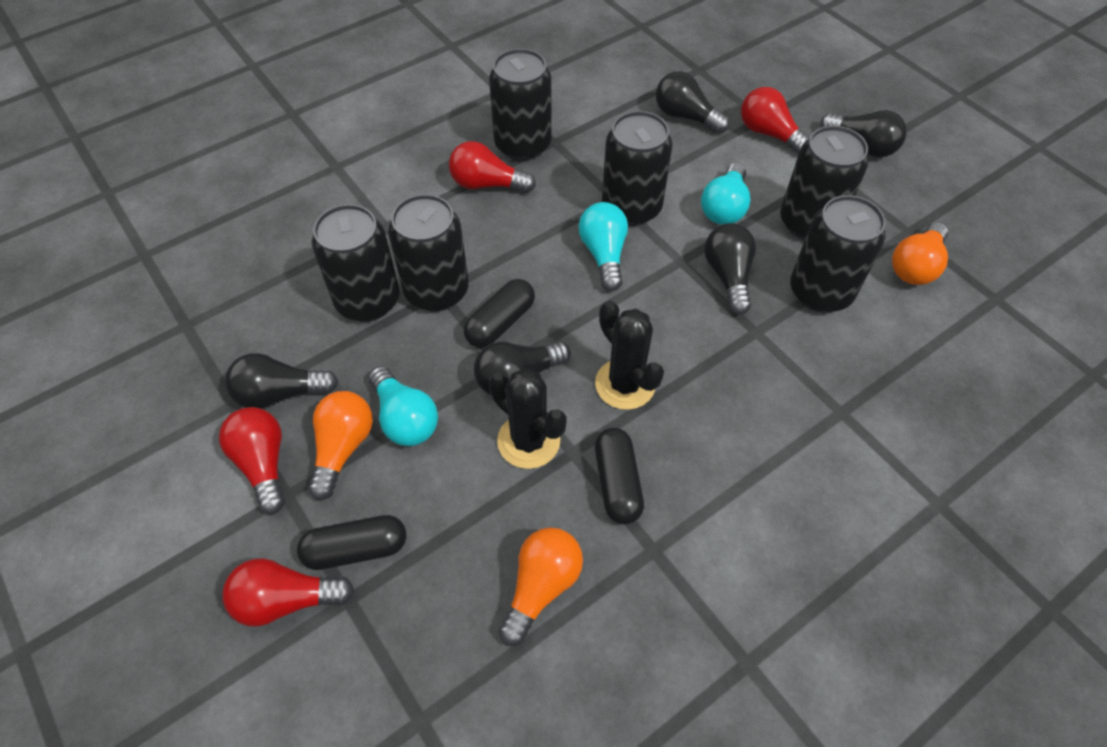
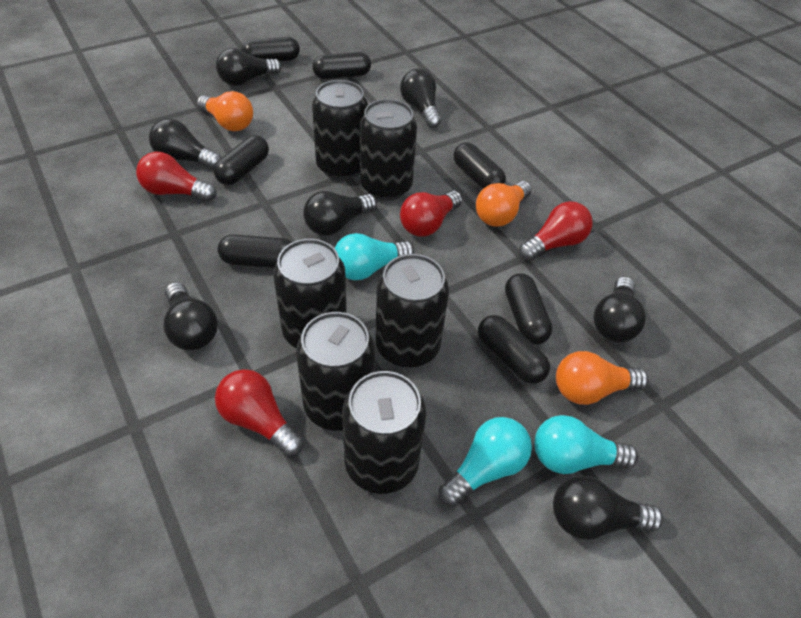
black cactus: [489,368,567,469] [595,301,664,410] = 2 -> none = 0
black capsule: [297,515,406,570] [464,279,535,348] [595,428,644,524] = 3 -> [214,135,269,185] [218,235,292,268] [241,37,300,61] [312,52,371,79] [453,142,506,189] [478,315,550,384] [505,273,553,345] = 7
black light bulb: [225,353,338,409] [474,342,571,395] [656,71,730,134] [704,223,756,315] [820,110,907,157] = 5 -> [149,118,222,170] [163,282,218,350] [216,48,282,86] [303,191,377,236] [400,69,441,128] [553,475,664,540] [594,277,646,342] = 7

